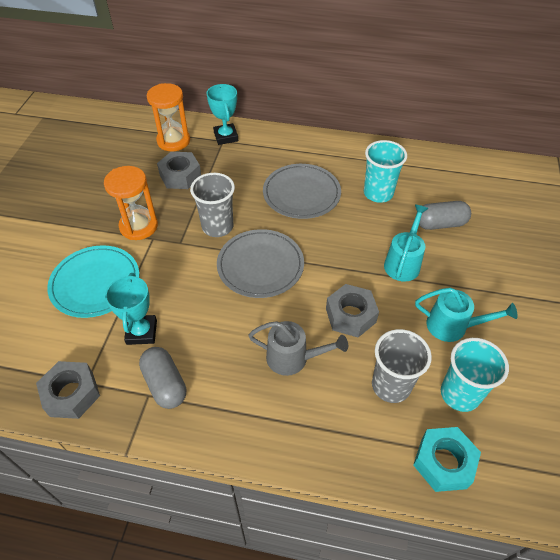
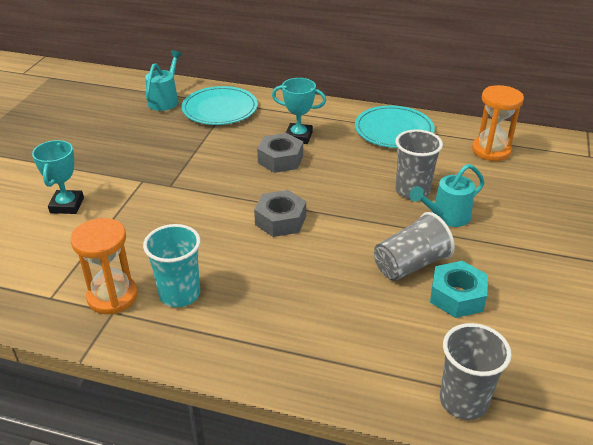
grey capsule: [139,347,186,409] [416,201,471,230] = 2 -> none = 0
grey cup: [190,173,235,237] [372,329,432,403] = 2 -> [374,212,455,281] [395,129,443,200] [440,323,512,420] = 3
grey nut: [36,361,100,419] [157,152,201,189] [326,284,379,337] = 3 -> [254,190,306,237] [257,133,303,173] = 2
grey plate: [217,229,304,298] [263,164,341,219] = 2 -> none = 0
grey watering can: [248,321,348,376] = 1 -> none = 0
turquoise cup: [364,140,407,203] [441,338,509,412] = 2 -> [143,224,201,307] = 1
turquoise plate: [47,245,139,318] = 1 -> [181,86,258,125] [355,106,435,148] = 2

